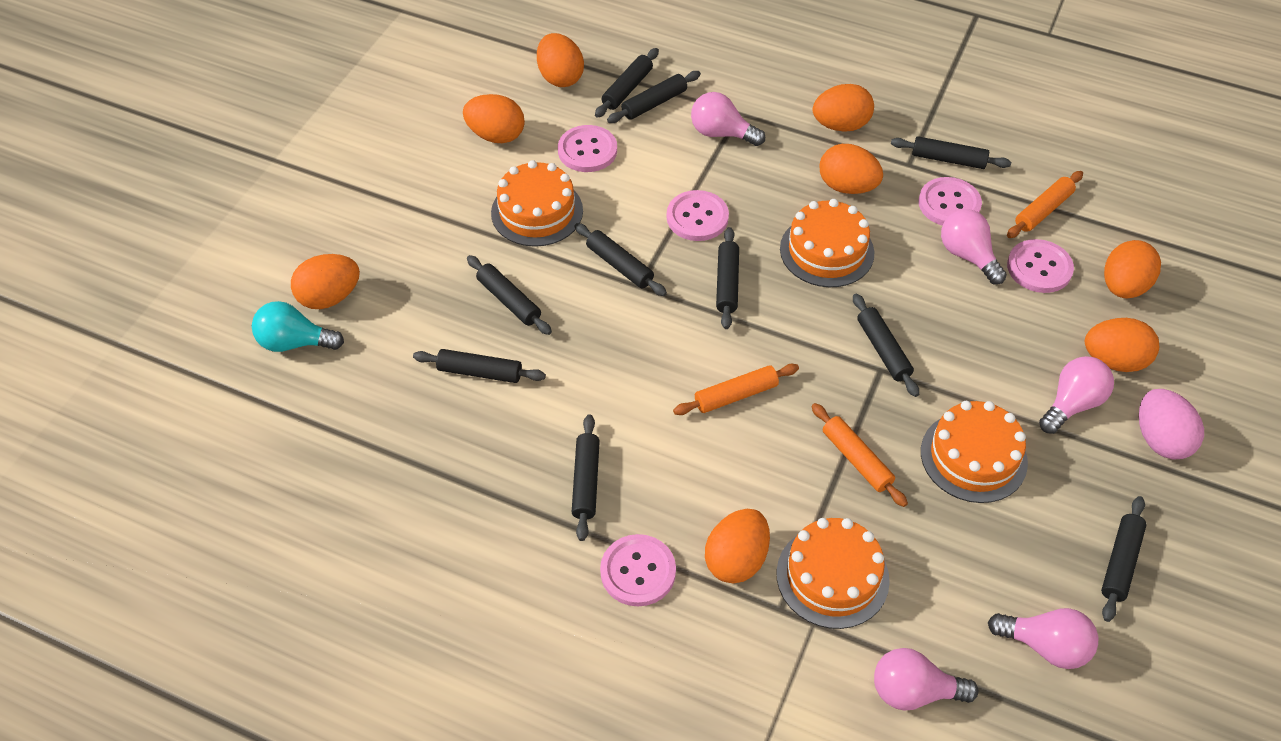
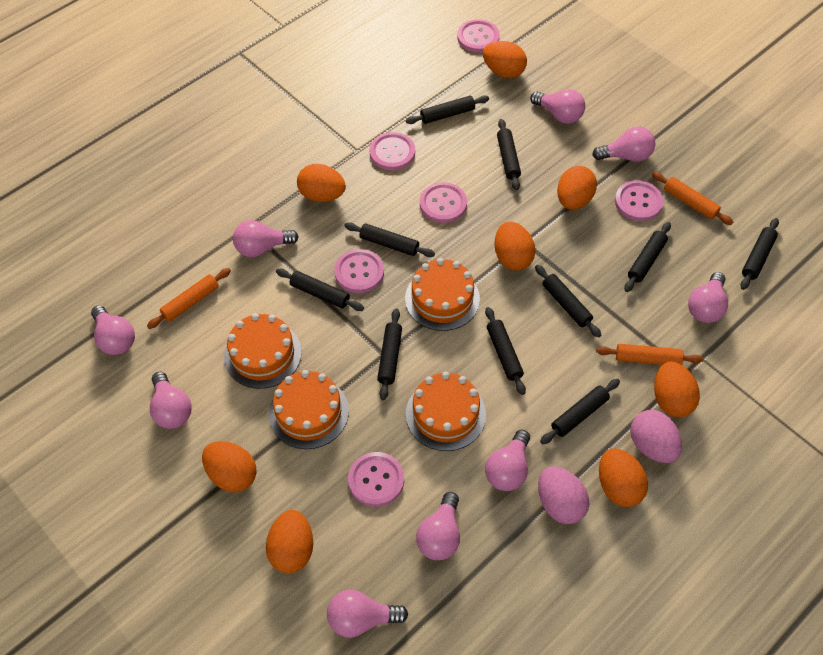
pink button: [558,125,617,172] [600,534,676,607] [667,190,729,241] [919,177,982,226] [1007,239,1074,293] = 5 -> [334,249,384,293] [348,452,404,507] [370,132,415,170] [420,182,467,223] [457,19,500,53] [615,180,664,221] = 6
pink egg: [1139,389,1204,460] = 1 -> [538,467,589,524] [630,410,682,463] = 2
pink light bulb: [691,92,765,146] [874,648,979,710] [941,209,1007,285] [988,608,1098,669] [1039,356,1114,434] = 5 -> [91,305,135,355] [150,371,192,429] [233,220,299,257] [327,590,408,638] [416,492,460,560] [485,430,530,491] [530,89,585,124] [592,126,655,162] [688,272,728,323] = 9
turquoise light bulb: [252,301,344,352] = 1 -> none = 0

